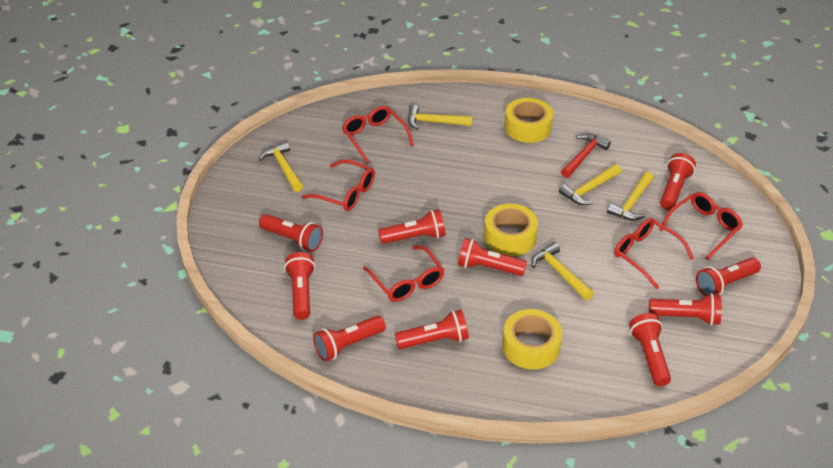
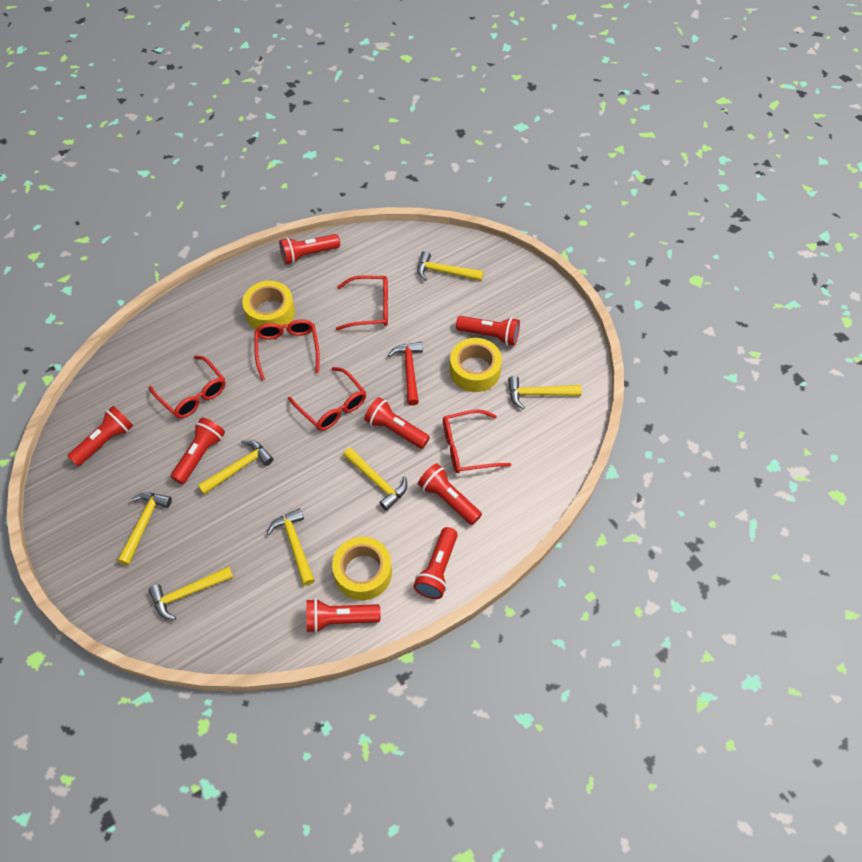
red flashlight: [259,214,323,252] [284,252,315,320] [313,316,386,362] [378,209,445,244] [395,310,469,349] [458,238,527,276] [629,313,671,386] [649,293,722,325] [660,153,696,210] [696,257,761,296] = 10 -> [68,406,133,466] [171,417,225,484] [279,234,340,265] [306,598,380,633] [364,397,430,449] [414,527,458,599] [418,463,482,525] [456,316,520,346] = 8
yellow hammer: [259,141,303,192] [408,105,472,130] [531,242,594,300] [559,164,621,205] [607,172,654,221] = 5 -> [118,492,172,565] [149,566,234,620] [198,440,273,495] [267,508,315,586] [343,447,407,511] [417,251,483,281] [508,376,582,410] = 7

